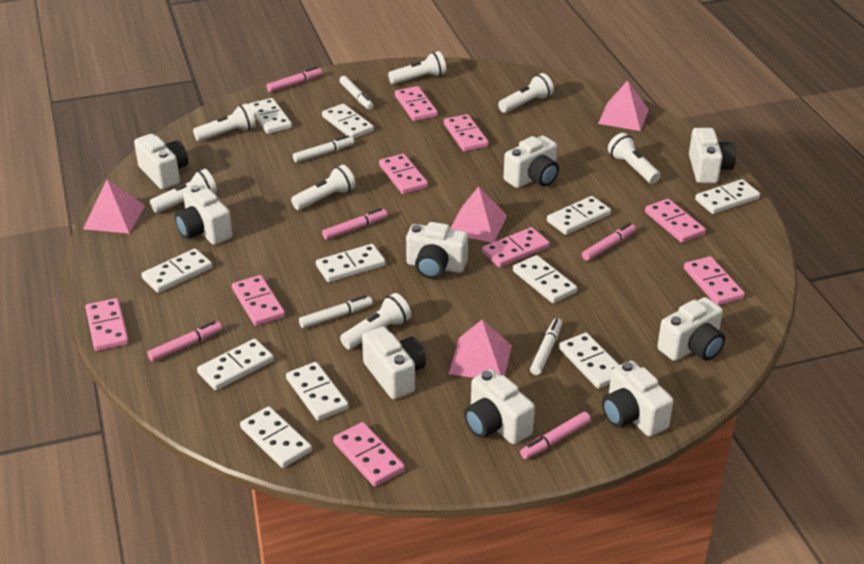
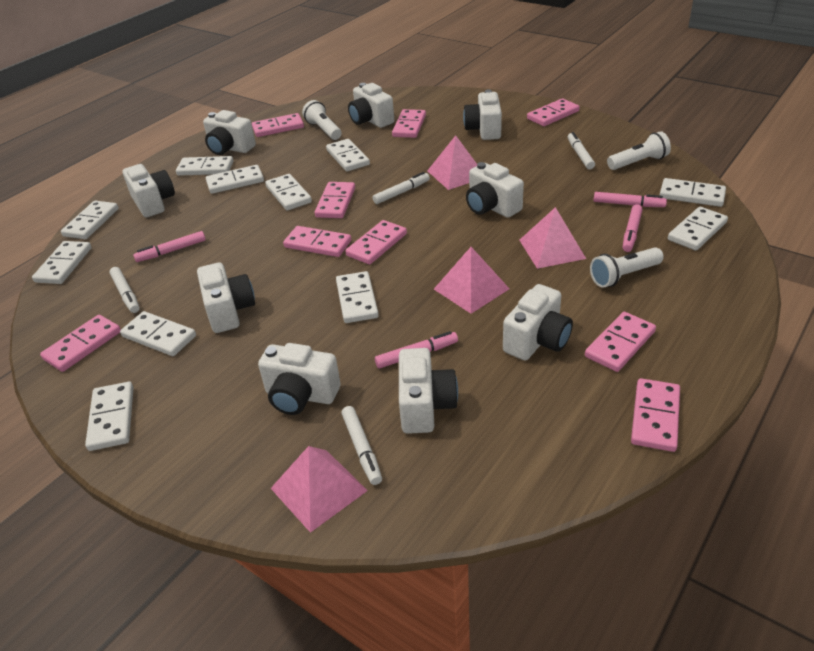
pink marker: [147,321,222,362] [267,67,322,92] [322,208,387,240] [520,412,591,459] [582,223,636,261] = 5 -> [133,231,206,262] [375,331,458,368] [593,192,667,207] [623,204,643,252] = 4
white flashlight: [150,169,217,213] [193,103,256,141] [291,165,356,210] [340,293,411,350] [388,51,446,84] [498,73,554,113] [608,133,661,184] = 7 -> [302,100,341,140] [590,247,664,288] [607,131,671,170] = 3

